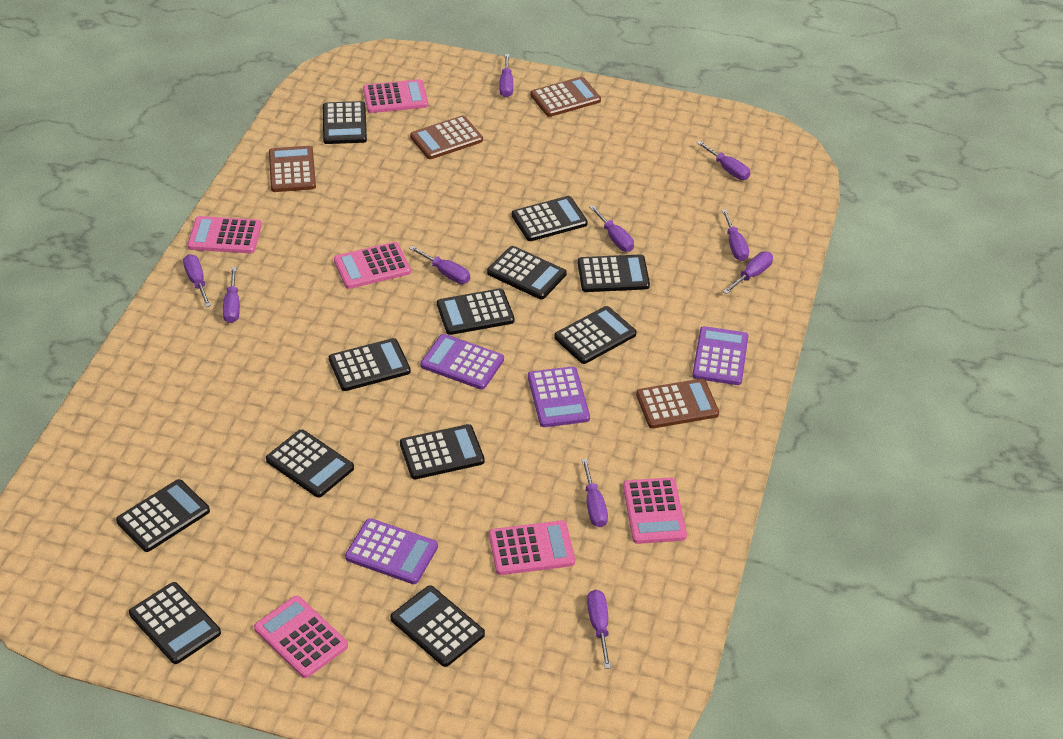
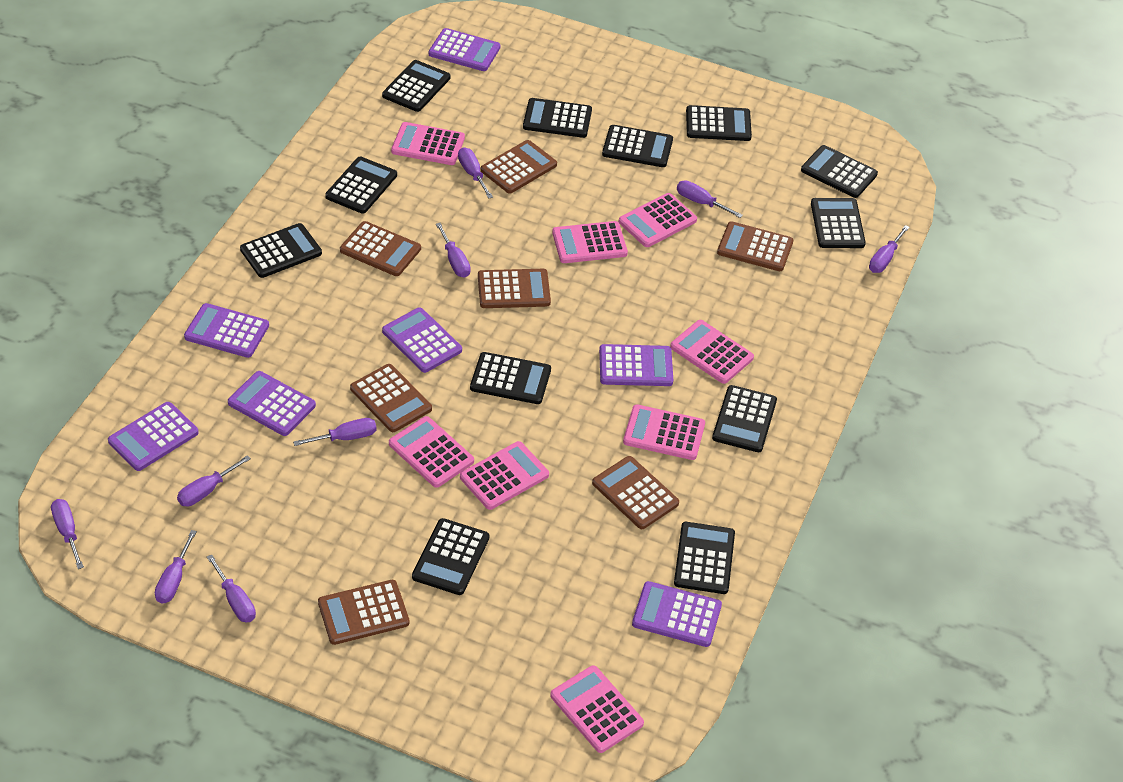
brown calculator: [269,146,316,192] [410,116,483,159] [530,77,601,117] [636,379,719,428] = 4 -> [318,580,410,645] [340,221,421,276] [350,364,432,432] [478,269,551,308] [481,140,557,194] [592,456,679,529] [717,221,794,271] = 7
pink calculator: [188,216,262,253] [254,595,348,678] [334,242,411,289] [363,79,428,113] [489,520,575,575] [623,478,687,544] = 6 -> [389,416,474,488] [391,122,465,165] [460,441,549,510] [551,665,644,753] [552,221,628,263] [619,193,697,247] [623,404,705,460] [670,320,754,384] = 8
purple calculator: [345,518,438,584] [421,334,504,390] [528,366,590,427] [692,326,748,385] = 4 -> [108,402,199,471] [184,303,269,358] [228,371,316,436] [382,307,462,373] [429,28,500,71] [599,344,673,386] [632,581,722,647] = 7
purple screwdriver: [183,254,211,307] [223,267,240,323] [409,246,470,284] [499,54,513,97] [582,459,608,527] [587,590,611,669] [590,205,634,252] [697,141,750,180] [722,209,749,261] [723,251,773,294] = 10 -> [51,499,84,569] [155,530,197,603] [177,455,251,507] [207,554,256,622] [293,418,377,446] [436,223,470,278] [458,147,493,199] [677,180,743,218] [869,225,909,273] = 9

